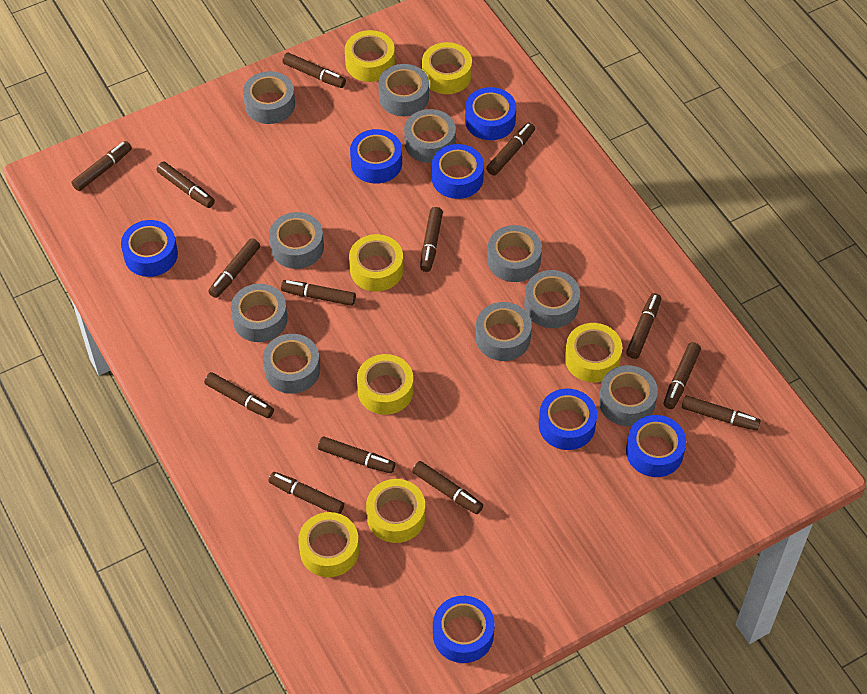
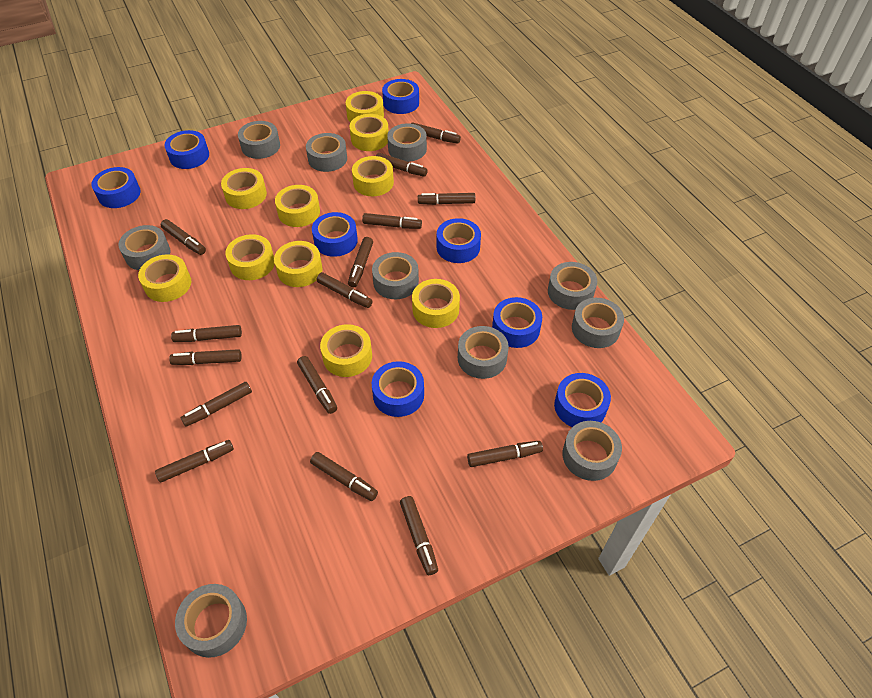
blue tape: [121,220,178,277] [350,129,402,184] [432,144,484,199] [433,596,495,663] [465,87,516,140] [539,389,597,450] [626,415,686,477] = 7 -> [91,167,141,208] [165,130,209,169] [312,212,358,257] [372,361,424,417] [382,79,419,114] [437,218,481,263] [492,297,542,348] [554,373,611,427] = 8
brown marker: [71,141,132,191] [156,161,215,208] [204,372,274,418] [208,238,260,298] [269,472,344,514] [281,280,356,306] [282,52,346,88] [318,436,395,473] [412,461,483,514] [420,207,443,272] [486,123,535,175] [626,293,661,359] [664,342,701,409] [682,395,761,431] = 14 -> [155,440,234,483] [161,219,206,255] [169,349,242,365] [171,325,242,342] [181,382,252,427] [297,356,337,414] [310,452,378,501] [317,272,373,308] [348,237,373,288] [362,213,422,229] [376,153,428,177] [400,496,438,575] [411,123,461,144] [418,193,475,205] [467,441,543,467] = 15
yellow tape: [298,512,359,577] [345,30,395,82] [349,234,403,291] [357,354,414,415] [366,479,425,543] [422,42,472,94] [565,323,622,382] = 7 -> [138,254,191,302] [221,168,267,209] [225,234,275,280] [274,241,323,287] [275,185,320,227] [320,324,372,377] [346,91,384,123] [350,114,389,151] [352,156,394,196] [412,279,460,328] = 10

